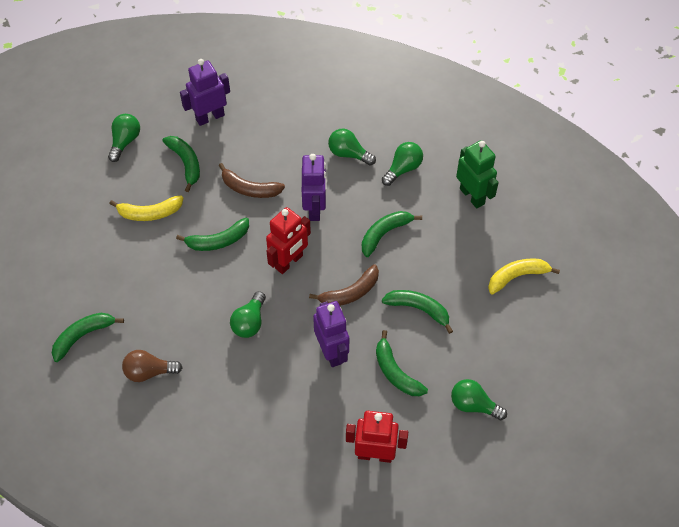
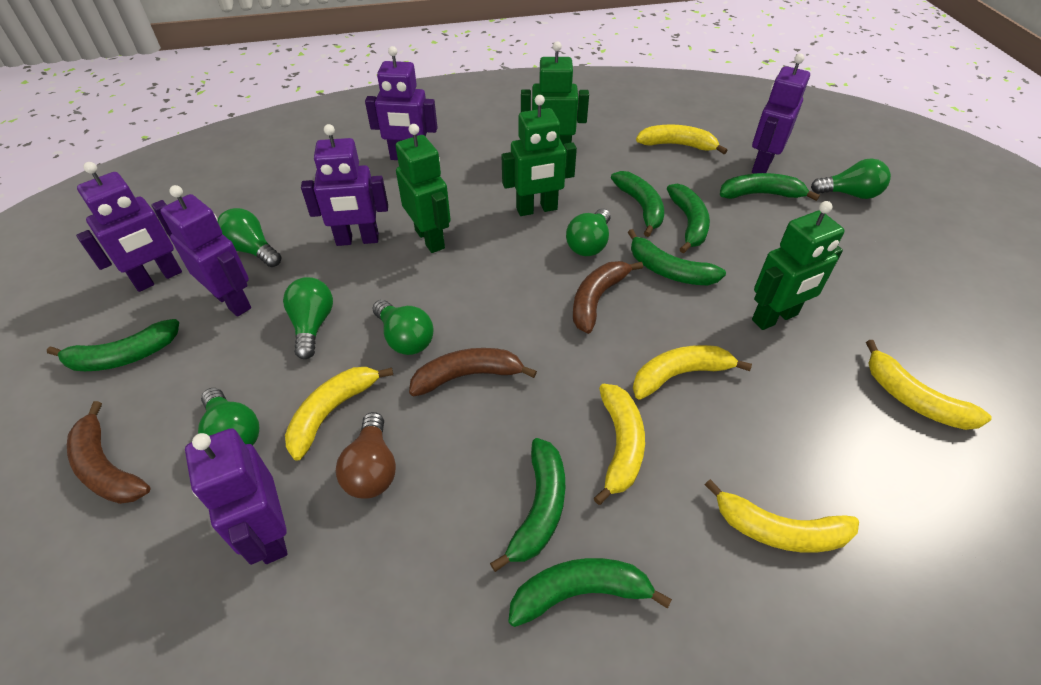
brown banana: [218,163,285,198] [309,264,379,306] = 2 -> [67,401,150,504] [409,348,537,396] [573,261,643,334] = 3
green banana: [52,313,124,362] [162,136,200,192] [176,218,249,251] [362,211,422,257] [376,330,428,396] [382,290,453,334] = 6 -> [47,319,179,371] [490,438,565,572] [508,558,672,627] [611,171,664,237] [628,229,726,285] [667,184,710,253] [720,173,820,201] = 7
green light bulb: [108,114,140,162] [230,291,266,338] [328,129,376,166] [382,142,423,186] [451,379,507,420] = 5 -> [198,388,259,445] [218,208,281,267] [283,277,333,359] [372,300,434,355] [566,208,610,256] [811,159,891,199] = 6
green robot: [456,140,499,209] = 1 -> [396,124,451,253] [502,95,577,216] [521,41,589,146] [752,201,845,330] = 4
purple robot: [180,59,230,126] [302,154,327,221] [313,301,349,367] = 3 -> [76,162,182,292] [160,185,251,317] [185,428,288,565] [301,124,388,246] [365,46,438,160] [752,54,810,174] = 6
red robot: [266,207,311,274] [346,411,408,463] = 2 -> none = 0
yellow banana: [109,195,183,221] [488,258,560,295] = 2 -> [285,367,393,461] [594,384,645,505] [633,345,752,400] [636,124,728,154] [705,479,859,553] [866,340,992,430] = 6

